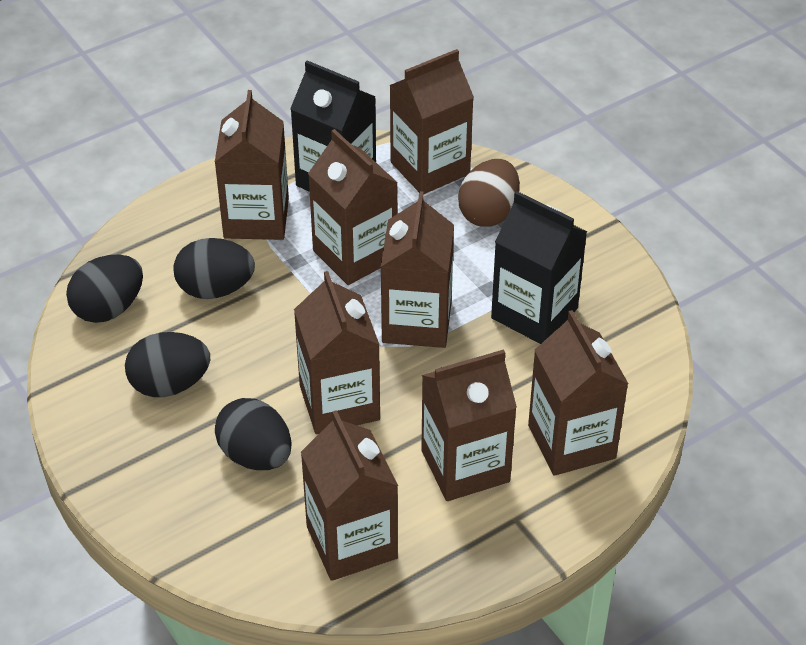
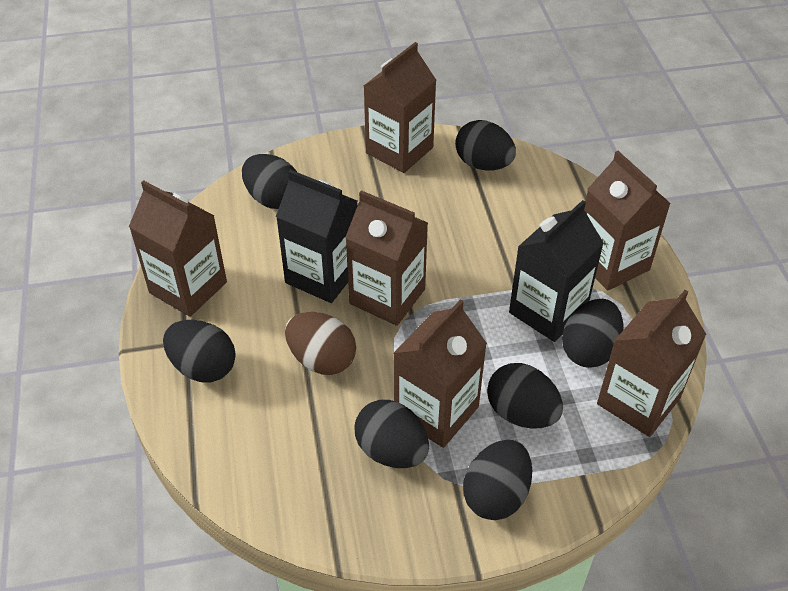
black egg: [66,255,143,323] [125,332,210,397] [173,238,255,299] [215,398,292,470] = 4 -> [163,320,236,382] [242,154,297,209] [355,400,429,468] [455,120,516,171] [463,440,532,520] [487,363,563,429] [562,299,624,368] = 7
brown carton: [215,90,289,240] [294,271,380,434] [301,410,398,581] [308,129,398,285] [381,191,454,348] [389,49,474,194] [421,349,517,501] [528,310,628,476] = 8 -> [129,180,227,317] [345,190,428,326] [364,42,436,173] [393,300,487,448] [584,151,671,290] [597,290,706,437] = 6

